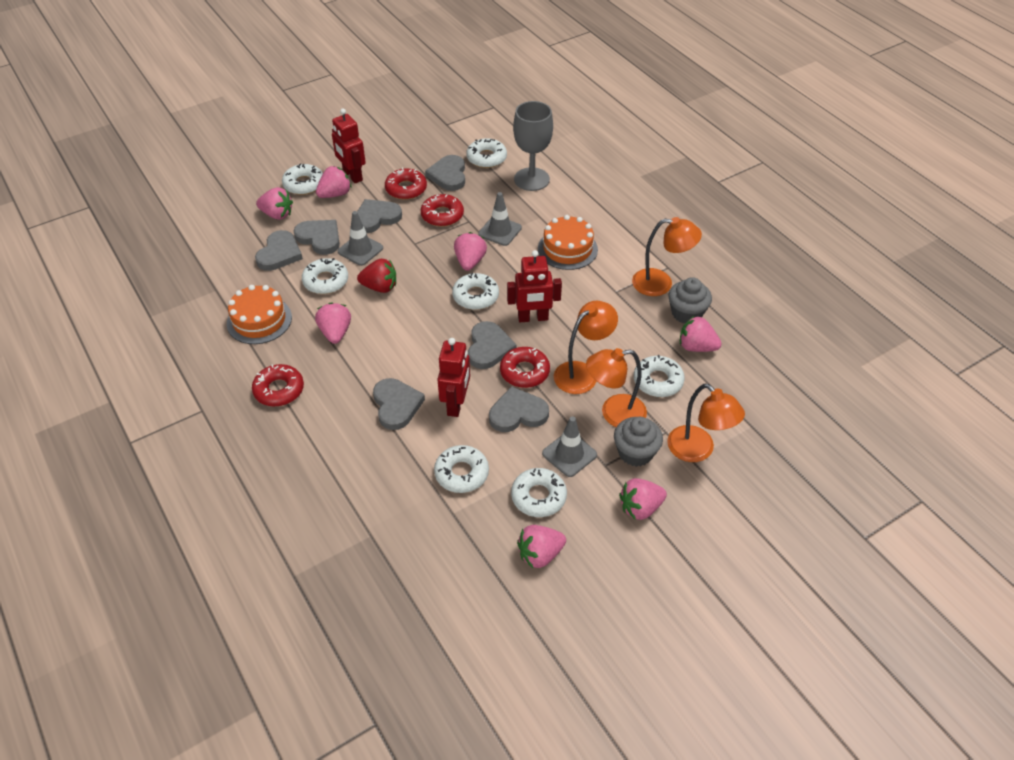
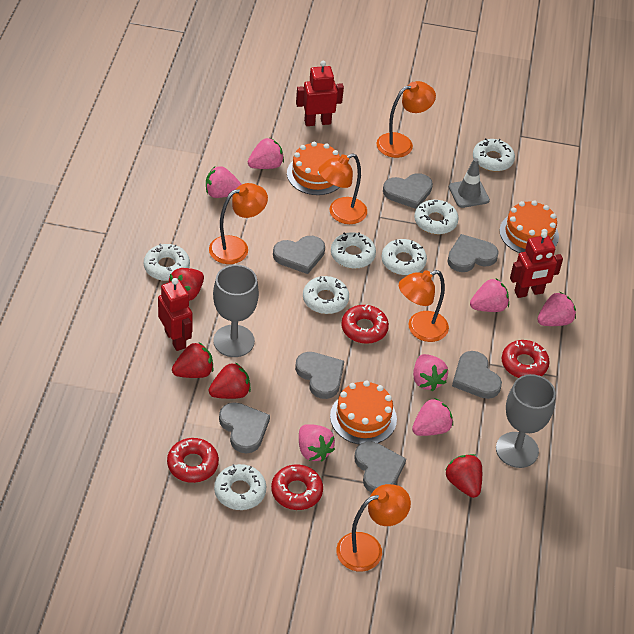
grey cupcake: [614,417,663,467] [668,277,712,323] = 2 -> none = 0
grey goblet: [513,101,553,191] = 1 -> [213,265,259,357] [496,374,556,468] = 2
grey traffic cone: [338,211,383,266] [478,192,522,246] [542,416,597,477] = 3 -> [449,158,490,208] = 1
orange cake: [227,285,292,344] [538,215,598,270] = 2 -> [287,142,340,195] [330,380,397,445] [500,200,559,253] = 3
orange lamp: [554,301,618,394] [586,348,647,427] [632,217,702,296] [667,384,745,462] = 4 -> [209,183,268,264] [318,153,367,224] [336,484,411,572] [377,81,436,158] [399,270,449,342] = 5
red strawberry: [357,259,396,293] = 1 -> [169,268,204,301] [172,342,213,378] [209,362,251,399] [445,454,482,498] = 4

